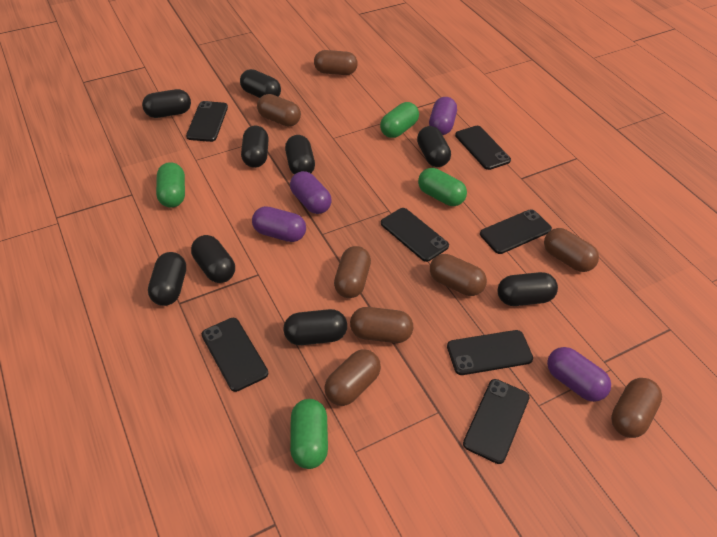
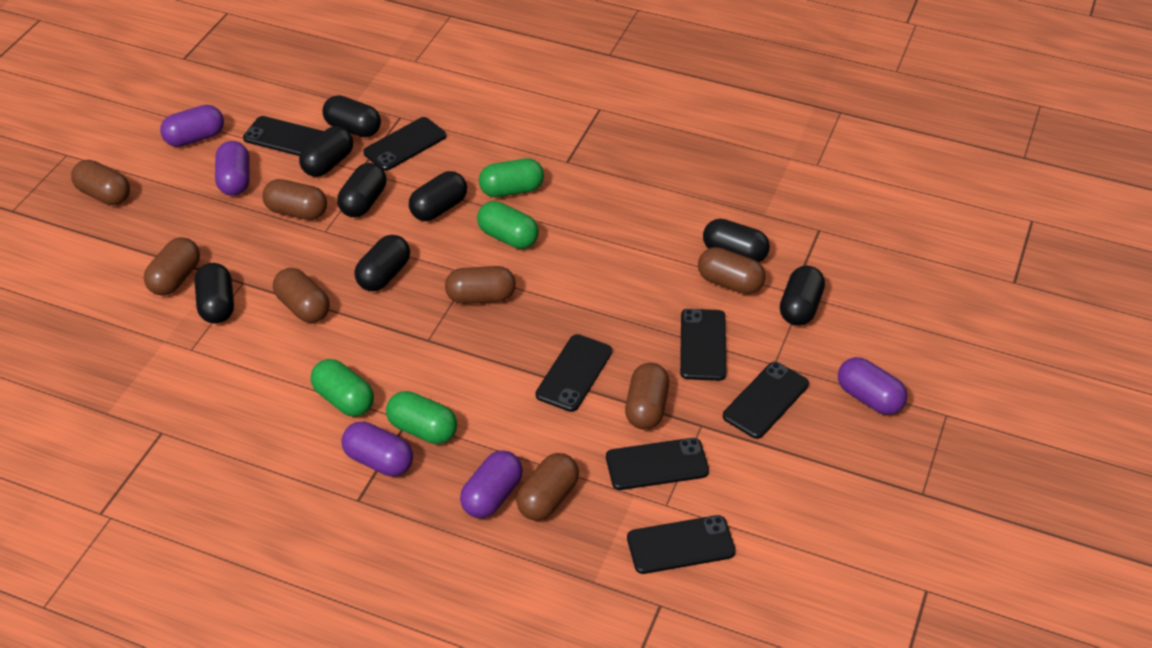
black capsule: [142,89,191,118] [148,252,186,306] [191,235,235,283] [240,69,281,98] [241,125,269,168] [283,309,347,345] [285,135,315,175] [417,126,451,167] [497,272,558,306] = 9 -> [195,263,234,324] [299,126,353,177] [322,95,381,137] [337,163,386,217] [354,235,410,291] [409,171,467,221] [703,219,770,262] [780,266,825,326] = 8
purple capsule: [252,206,306,242] [290,171,332,214] [429,97,457,135] [547,347,611,402] = 4 -> [160,105,224,147] [215,141,250,196] [341,422,413,477] [460,450,523,518] [838,357,908,415] = 5

